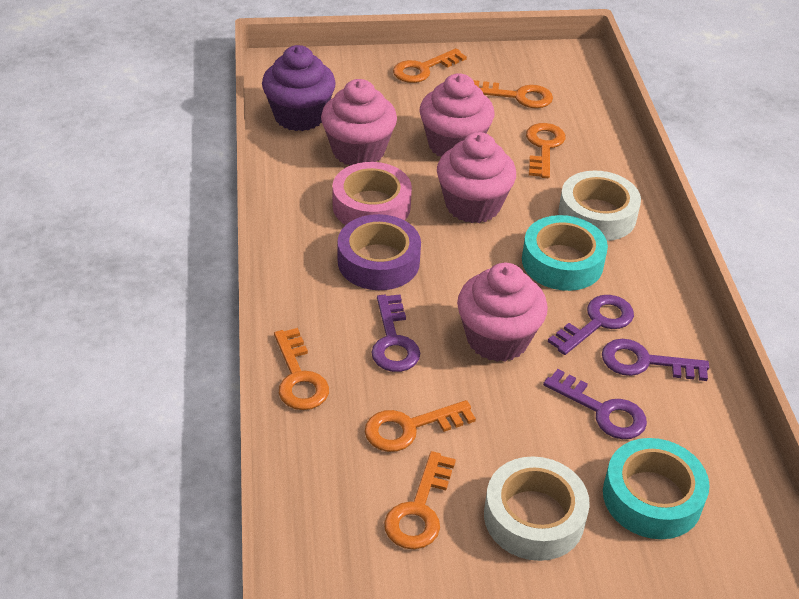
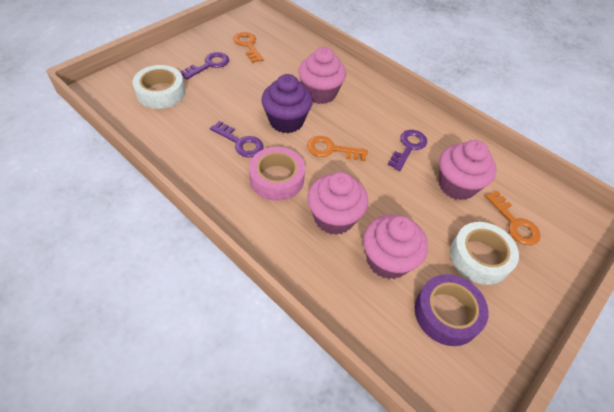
orange key: [274,328,329,410] [365,400,476,452] [384,451,456,549] [393,48,467,83] [473,80,553,108] [526,123,565,178] = 6 -> [233,32,264,63] [307,136,368,161] [485,191,541,245] = 3
purple key: [371,294,420,372] [543,369,647,439] [548,295,634,355] [602,339,709,381] = 4 -> [180,52,229,79] [210,121,264,157] [388,130,427,171] = 3
turquoise tape: [522,215,608,291] [603,438,710,539] = 2 -> none = 0

